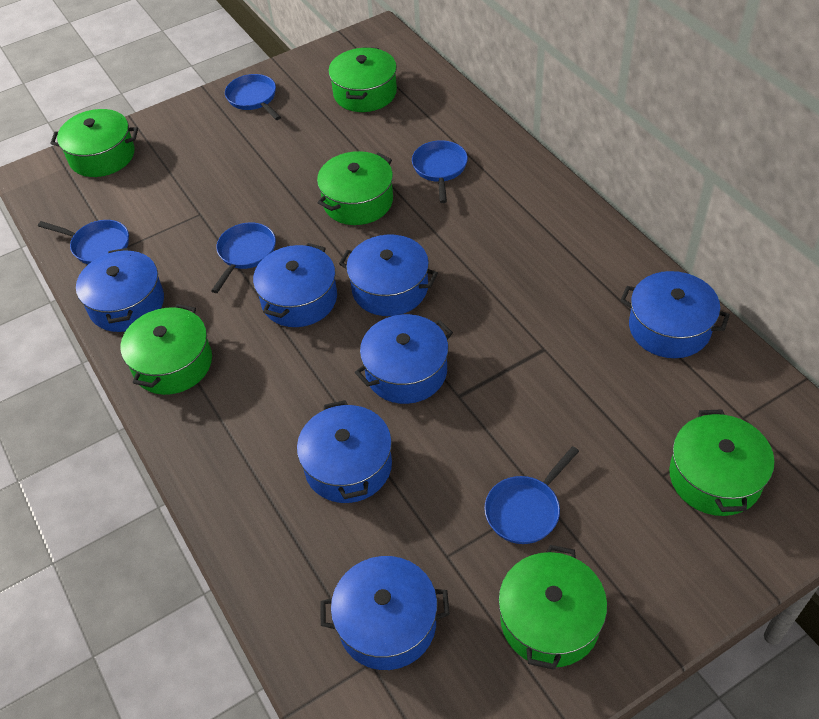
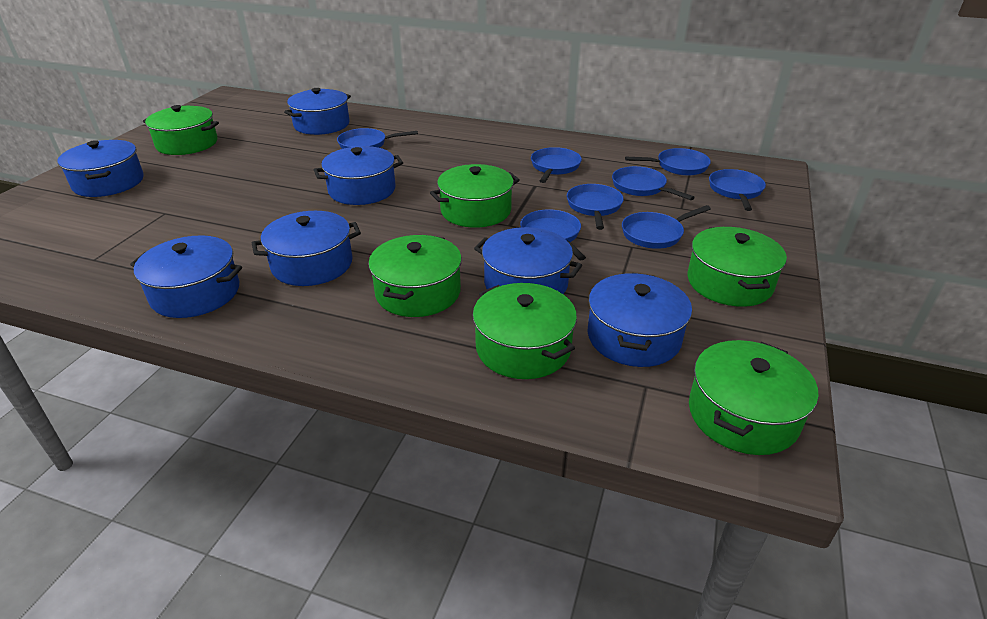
blue pan: [38,220,129,264] [211,222,276,293] [225,74,281,120] [412,140,468,203] [484,446,579,544] = 5 -> [337,128,418,149] [520,209,586,260] [531,147,582,183] [567,184,624,230] [612,166,695,200] [622,205,711,249] [625,148,711,176] [709,169,766,211] = 8

